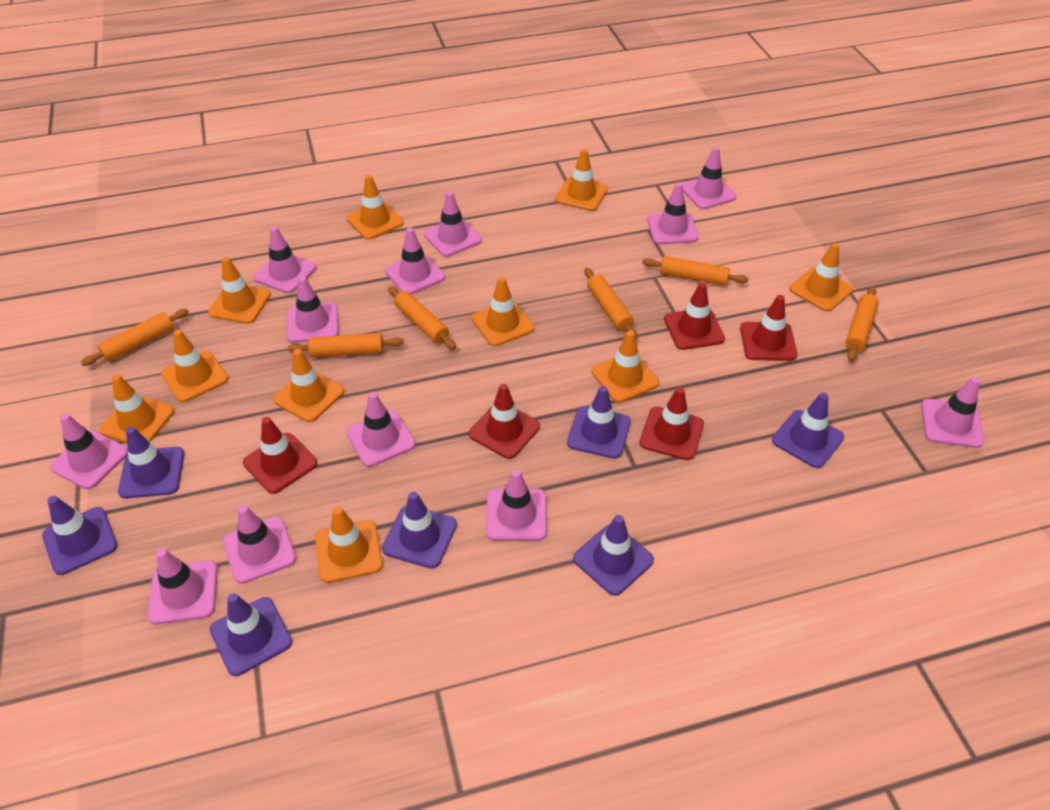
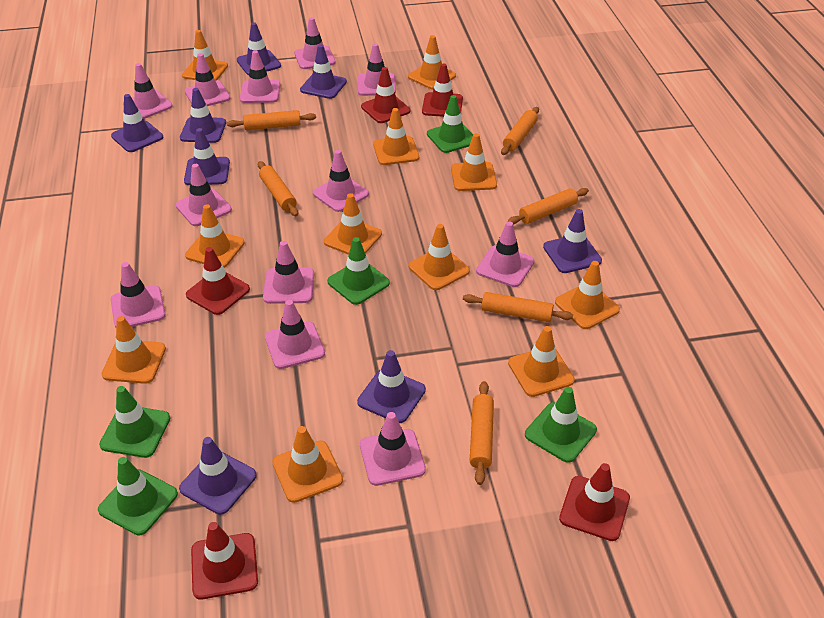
green traffic cone: none = 0 -> [98,457,178,535] [99,386,170,458] [327,237,390,305] [427,95,473,153] [525,387,597,463] = 5
orange traffic cone: [100,374,174,443] [161,330,228,402] [208,257,271,324] [273,349,344,422] [315,506,383,583] [347,175,404,240] [472,277,534,346] [555,149,608,211] [592,331,659,403] [790,243,853,312] = 10 -> [102,316,166,384] [182,30,228,81] [185,204,245,268] [272,426,343,503] [324,193,382,254] [373,108,419,165] [408,35,456,90] [409,224,470,290] [451,133,497,191] [508,326,575,397] [555,261,620,329] = 11
purple traffic cone: [42,496,117,575] [118,427,184,499] [210,593,292,676] [382,492,457,569] [567,386,631,459] [573,515,654,596] [772,392,844,468] = 7 -> [111,94,163,152] [179,437,257,515] [180,88,226,143] [184,128,230,185] [237,22,281,75] [300,45,347,99] [357,350,426,423] [543,209,602,273] = 8

